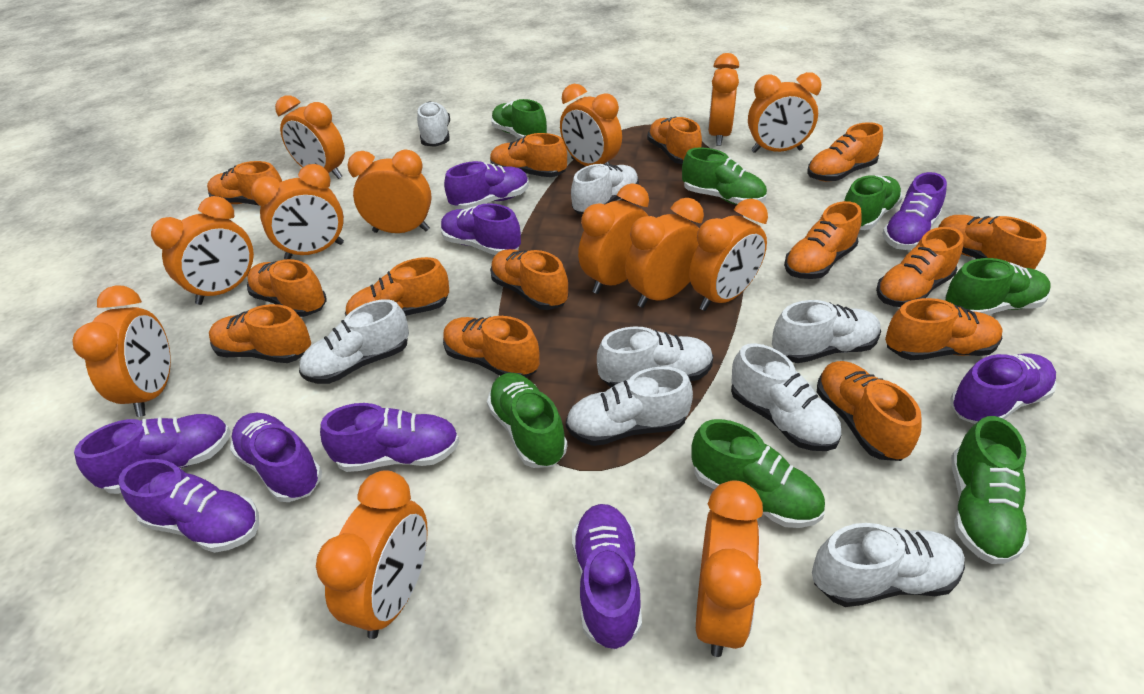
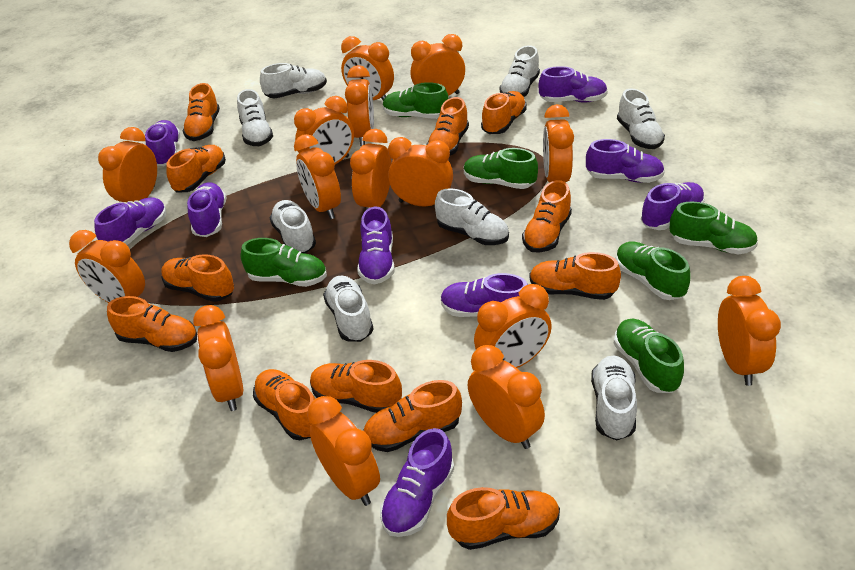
green shoe: [487,373,567,468] [491,99,547,138] [682,147,767,205] [691,419,825,528] [844,175,902,230] [945,258,1051,315] [951,416,1029,564] = 7 -> [241,238,327,287] [383,82,449,119] [464,148,538,189] [613,319,684,393] [616,242,691,300] [669,202,758,254] = 6
orange clock: [73,285,171,417] [151,196,254,305] [251,164,344,259] [275,95,345,179] [316,470,428,639] [347,150,432,233] [560,84,622,166] [578,183,649,294] [625,198,704,308] [689,199,768,311] [696,480,763,657] [708,53,739,146] [748,72,822,153] = 13 -> [69,230,145,303] [98,127,157,203] [193,305,243,411] [294,96,354,164] [294,134,341,219] [307,396,380,506] [341,36,394,100] [345,65,374,146] [350,129,391,210] [388,137,453,206] [411,34,465,96] [468,345,545,449] [474,284,552,368] [543,104,574,182] [718,276,781,386] = 15
orange shoe: [207,161,282,205] [209,304,311,363] [247,259,327,317] [345,257,449,316] [443,316,540,377] [490,133,567,177] [490,249,569,310] [647,117,702,164] [784,201,862,279] [807,122,883,182] [817,361,921,461] [876,227,964,307] [885,298,1003,360] [938,215,1047,269] = 14 -> [107,296,197,352] [162,254,234,302] [166,145,226,193] [183,83,220,141] [253,369,315,440] [310,360,402,413] [363,380,462,452] [426,97,469,155] [447,487,560,550] [481,91,527,134] [522,180,572,253] [529,252,621,300] = 12

